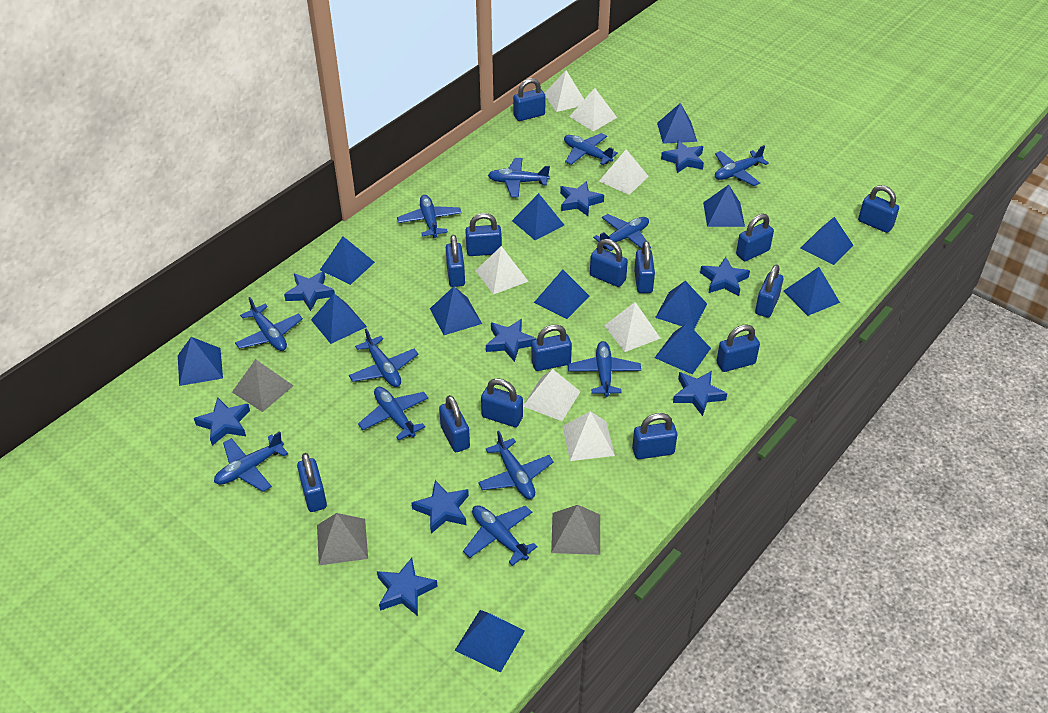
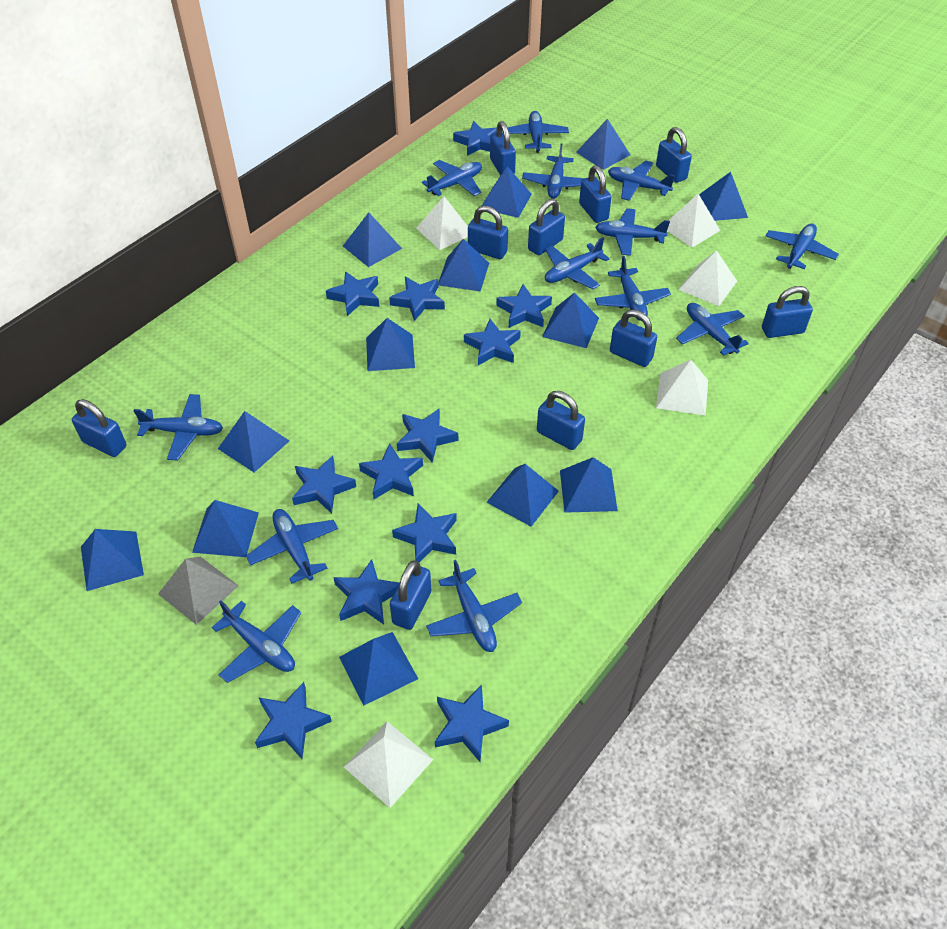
blue padlock: [297,453,327,512] [439,395,470,452] [446,235,465,287] [465,213,502,256] [481,378,523,427] [513,78,546,121] [531,324,572,371] [590,239,628,287] [632,413,677,459] [634,241,655,293] [716,324,760,372] [736,214,774,261] [755,264,783,317] [858,185,899,233] = 14 -> [72,399,126,457] [390,560,431,630] [468,206,508,259] [490,121,516,176] [528,199,565,255] [537,391,585,450] [579,166,612,223] [610,310,657,367] [656,127,692,183] [762,286,813,338] = 10
blue plane: [214,431,288,492] [235,297,303,351] [349,328,418,387] [358,387,428,440] [397,195,461,238] [463,505,538,566] [478,431,554,499] [488,158,550,197] [564,133,618,165] [568,341,641,397] [593,214,651,252] [715,145,769,186] = 12 -> [133,394,223,461] [212,600,301,683] [246,509,338,584] [422,160,482,196] [426,560,522,652] [508,111,569,153] [522,143,584,199] [545,237,610,289] [595,208,670,256] [595,256,671,321] [608,161,675,201] [676,303,749,356] [765,223,839,269] = 13
blue star: [194,397,250,446] [284,271,335,311] [377,558,438,616] [412,480,469,534] [486,319,537,362] [560,181,604,216] [661,140,704,173] [673,371,727,416] [700,257,750,296] = 9 -> [255,682,332,759] [292,456,356,514] [326,271,379,316] [333,559,400,624] [359,443,423,499] [389,277,445,321] [392,504,457,562] [397,408,458,463] [435,684,509,762] [453,121,497,156] [464,319,521,365] [496,284,552,328] = 12
grey pyramid: [232,359,294,412] [317,513,368,565] [551,505,600,555] = 3 -> [158,557,239,625] = 1
white pyramid: [475,246,529,295] [523,369,581,421] [545,70,584,112] [562,411,615,461] [569,88,617,131] [599,149,649,195] [604,302,661,352] = 7 -> [344,721,433,808] [416,196,468,250] [656,360,708,416] [667,194,721,248] [678,250,737,306] = 5

